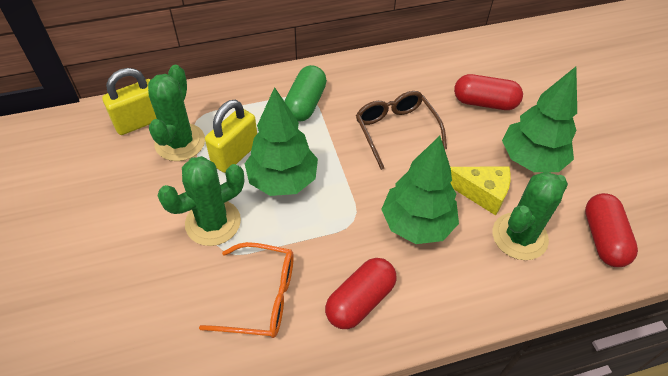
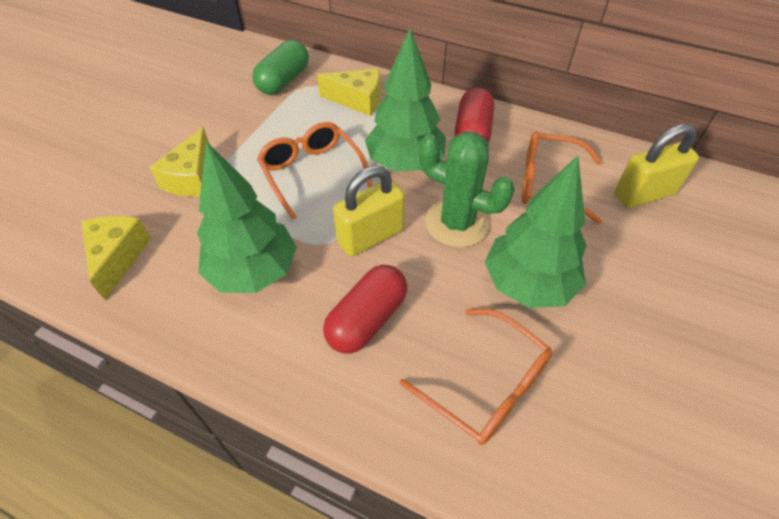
brown glasses: [356,91,447,170] = 1 -> none = 0
green cactus: [148,65,205,161] [157,156,244,246] [493,172,568,260] = 3 -> [418,131,515,247] = 1
orange glasses: [199,242,294,338] = 1 -> [257,122,373,220] [400,309,553,445] [521,131,602,224] = 3
red capsule: [325,258,397,329] [454,74,523,110] [585,193,638,267] = 3 -> [323,265,408,354] [454,88,494,143] = 2
yellow cheese: [450,166,511,215] = 1 -> [81,216,151,301] [150,127,209,197] [317,68,380,116] = 3

